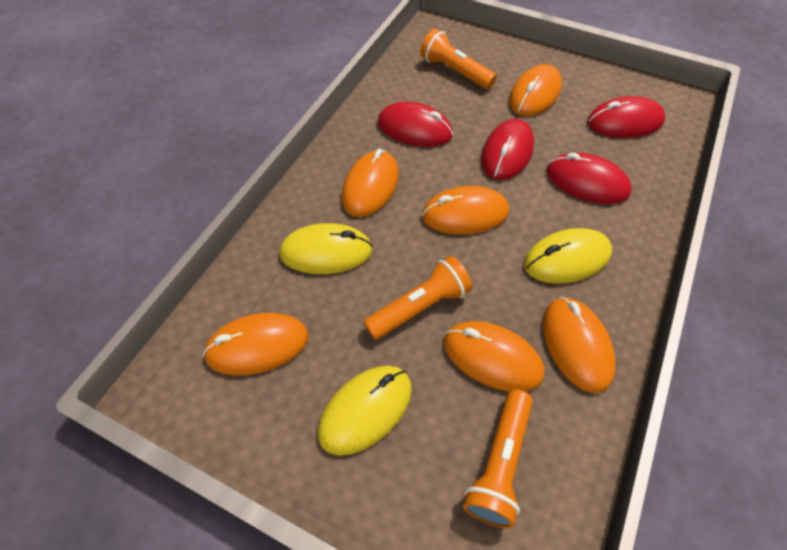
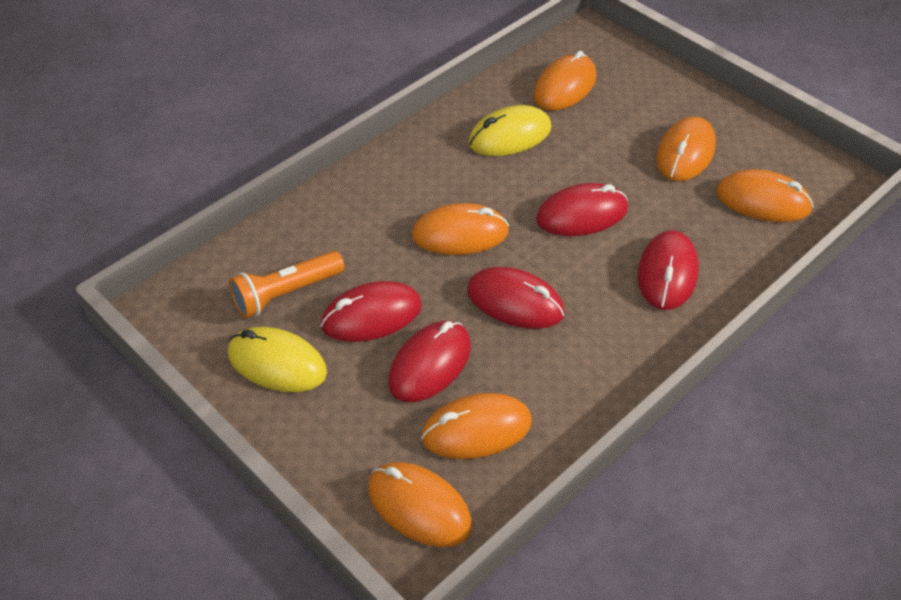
orange flashlight: [364,256,472,340] [420,29,497,89] [463,389,533,528] = 3 -> [229,251,345,318] = 1
red mouse: [378,102,453,147] [481,119,534,180] [547,153,632,204] [587,96,665,138] = 4 -> [321,281,422,342] [388,321,471,402] [467,267,565,329] [536,183,628,236] [637,230,699,310] = 5
yellow mouse: [279,223,373,274] [318,366,412,456] [524,228,612,284] = 3 -> [228,327,327,392] [468,105,551,156] = 2

